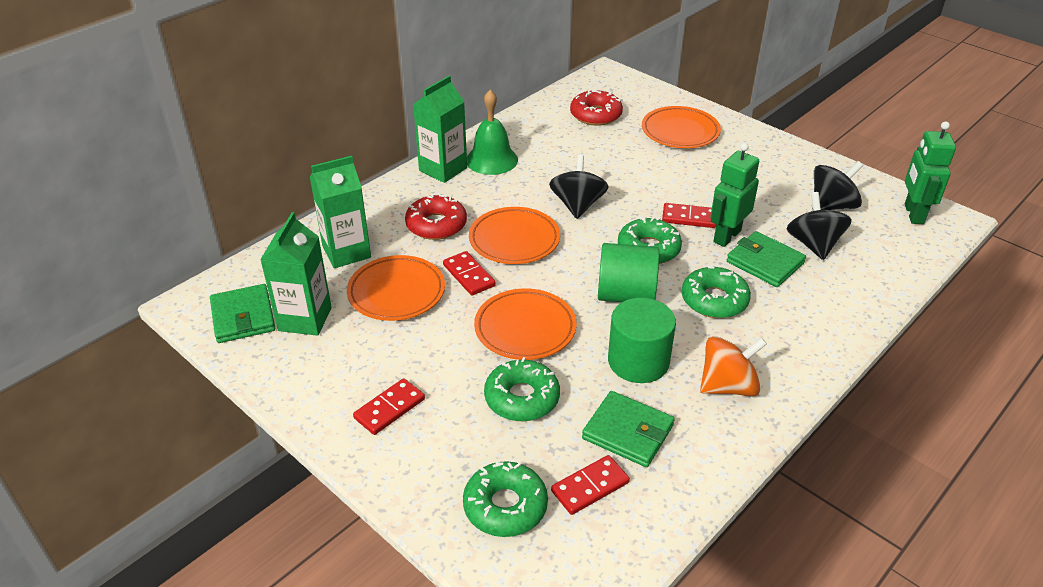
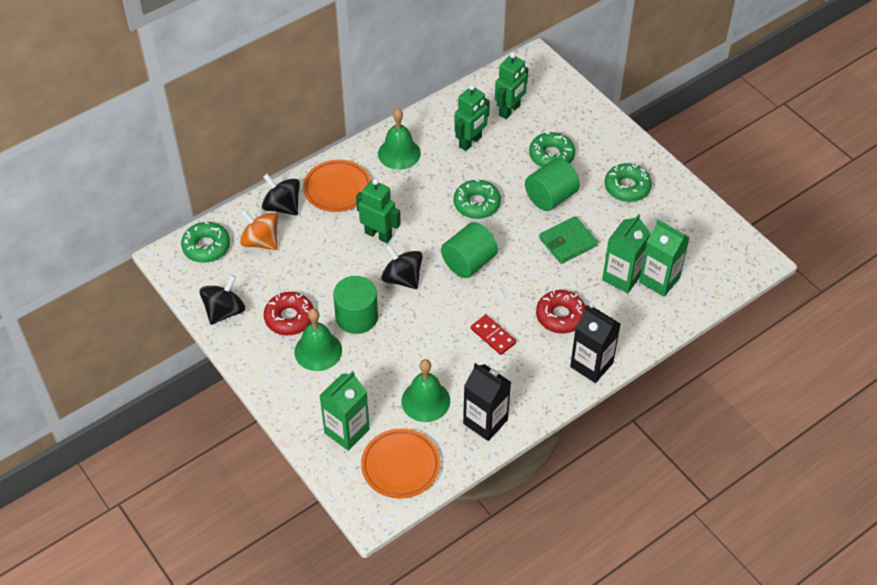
black carton: none = 0 -> [463,363,511,441] [570,305,621,383] = 2
green bell: [467,90,518,175] = 1 -> [294,309,342,371] [378,108,421,170] [401,359,450,422] = 3
green cylinder: [598,243,659,302] [608,298,676,383] = 2 -> [333,276,378,334] [441,222,498,278] [525,158,580,211] = 3
green robot: [710,143,759,247] [905,121,956,224] = 2 -> [356,179,401,243] [454,84,490,151] [495,52,528,119] = 3
green wallet: [210,284,275,343] [582,391,675,467] [727,231,806,287] = 3 -> [539,216,598,264] = 1
orange plate: [347,255,445,321] [469,207,560,264] [474,288,577,360] [642,106,721,148] = 4 -> [303,160,371,212] [361,429,440,499] = 2
red domino: [353,378,425,435] [443,251,496,295] [551,455,630,515] [662,203,716,228] = 4 -> [471,315,516,355] = 1

